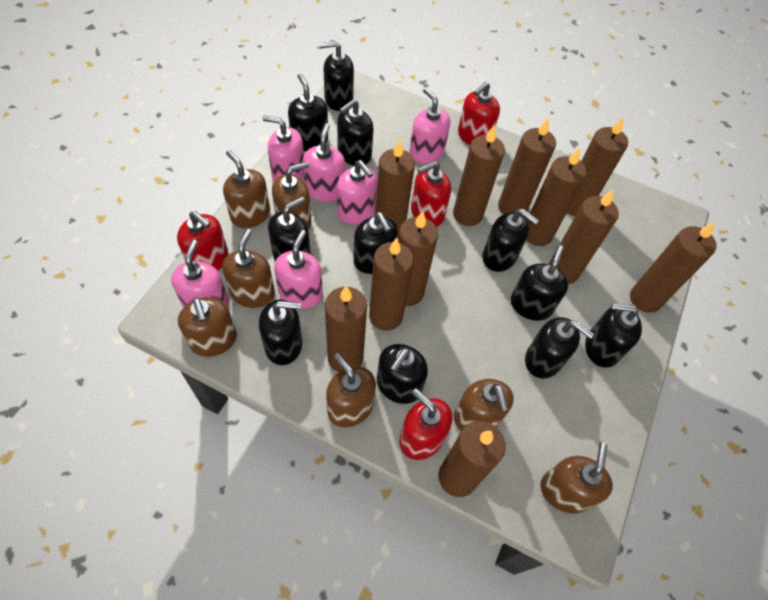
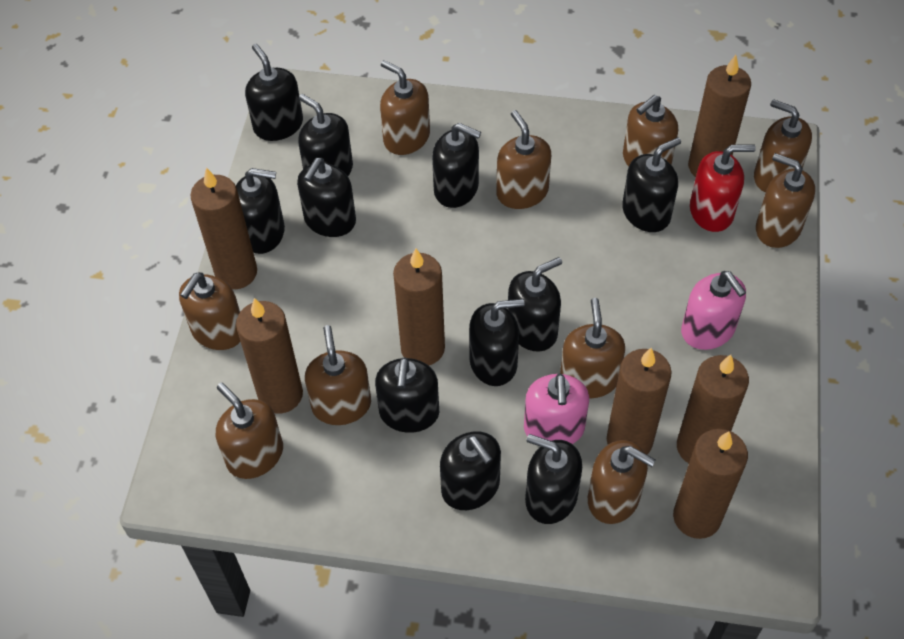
brown candle: [325,286,367,372] [369,238,414,331] [375,139,415,239] [398,211,438,306] [439,421,506,497] [453,125,505,226] [498,117,556,214] [526,148,587,246] [549,190,619,284] [567,117,628,216] [630,221,716,313] = 11 -> [190,167,257,289] [236,298,303,413] [393,249,445,366] [607,348,672,455] [673,429,748,539] [677,355,749,463] [688,55,751,177] = 7
brown soap dispenser: [178,297,237,357] [222,229,275,308] [223,150,270,228] [272,162,311,230] [326,353,376,427] [454,379,514,431] [540,443,613,514] = 7 -> [179,272,240,350] [216,383,283,479] [305,325,371,425] [380,60,430,155] [496,110,551,209] [560,298,625,398] [588,440,656,524] [623,95,678,167] [754,99,812,193] [756,153,815,248] = 10
pink soap dispenser: [171,240,229,308] [263,115,304,181] [274,230,323,308] [303,123,345,202] [337,160,377,224] [409,88,450,164] = 6 -> [524,373,589,444] [681,271,746,350] = 2
red soap dispenser: [177,211,228,271] [399,388,452,460] [411,161,451,227] [458,82,500,145] = 4 -> [690,145,756,232] = 1

